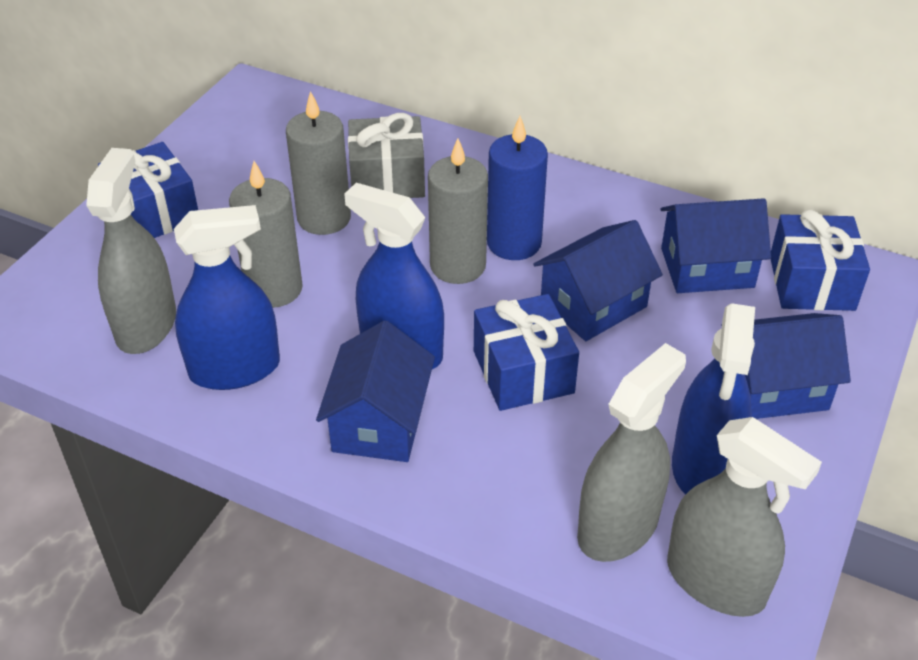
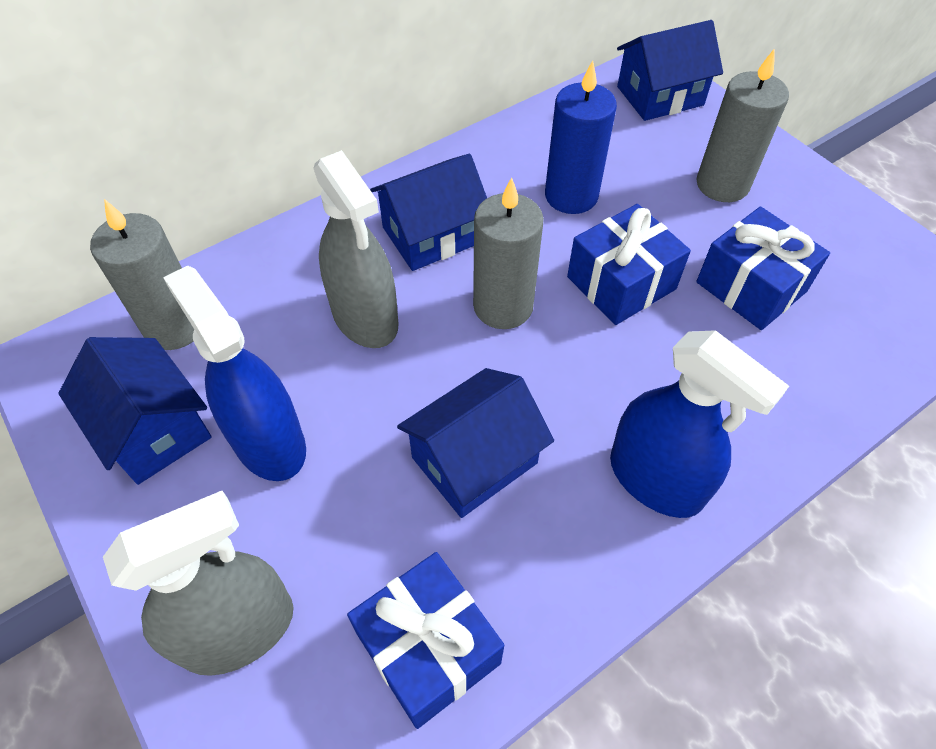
blue spray bottle: [174,205,280,390] [344,183,444,369] [672,303,755,494] = 3 -> [163,266,306,481] [610,330,789,518] = 2
grey gift: [348,113,425,198] = 1 -> none = 0
grey spray bottle: [86,148,176,354] [577,343,686,562] [667,417,822,617] = 3 -> [103,491,294,676] [313,150,399,348] = 2

